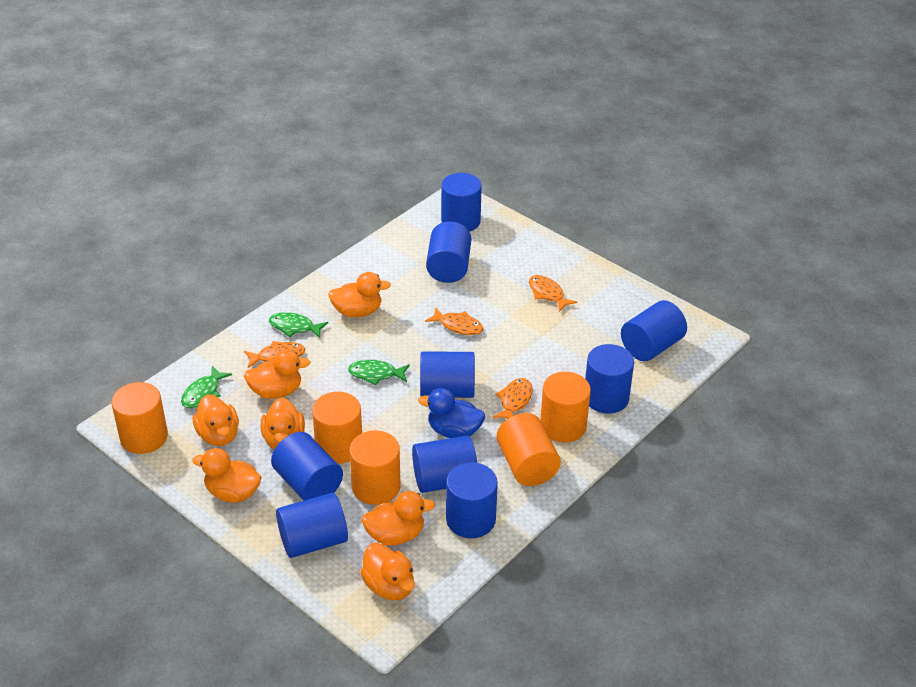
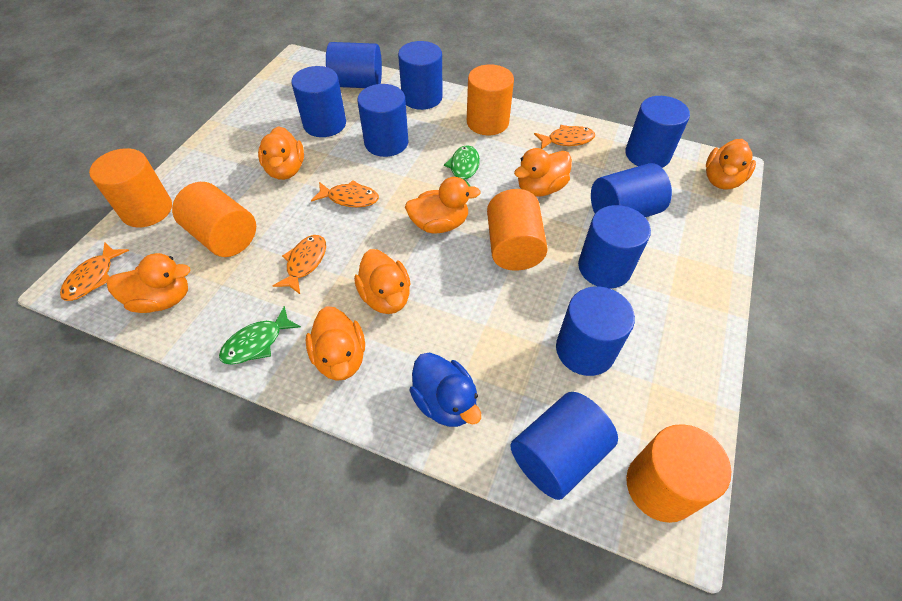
green fish: [181,366,232,408] [269,312,328,338] [348,360,410,386] = 3 -> [219,306,301,364] [444,145,480,186] = 2

